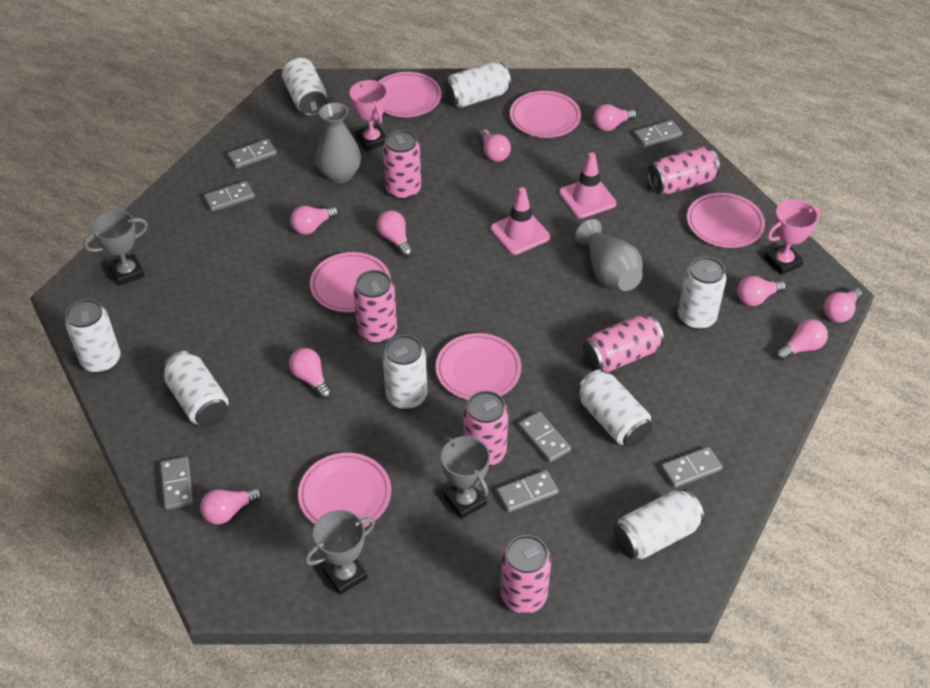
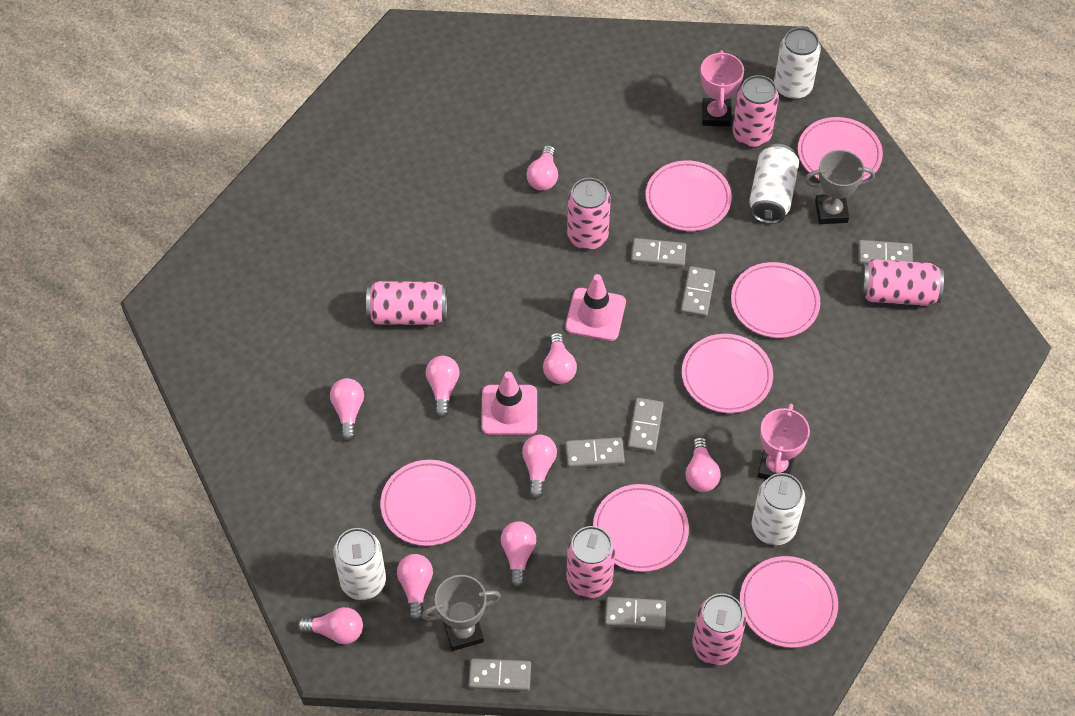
grey trophy: [83,210,148,286] [305,510,375,595] [441,436,490,519] = 3 -> [422,575,501,651] [804,150,875,224] = 2
grey vase: [316,102,361,183] [575,219,643,291] = 2 -> none = 0
pink plate: [298,453,391,527] [310,252,391,313] [378,72,442,117] [436,333,521,400] [510,91,581,138] [687,193,765,248] = 6 -> [380,460,476,546] [593,484,689,572] [646,160,732,231] [682,334,773,413] [731,262,820,338] [740,556,838,648] [798,117,883,180] = 7
white can: [65,299,121,373] [162,351,229,427] [282,57,327,116] [383,335,427,410] [444,62,511,108] [577,369,653,447] [614,489,704,560] [678,256,726,330] = 8 -> [333,528,386,600] [749,144,799,224] [752,473,805,545] [774,27,821,100] = 4

